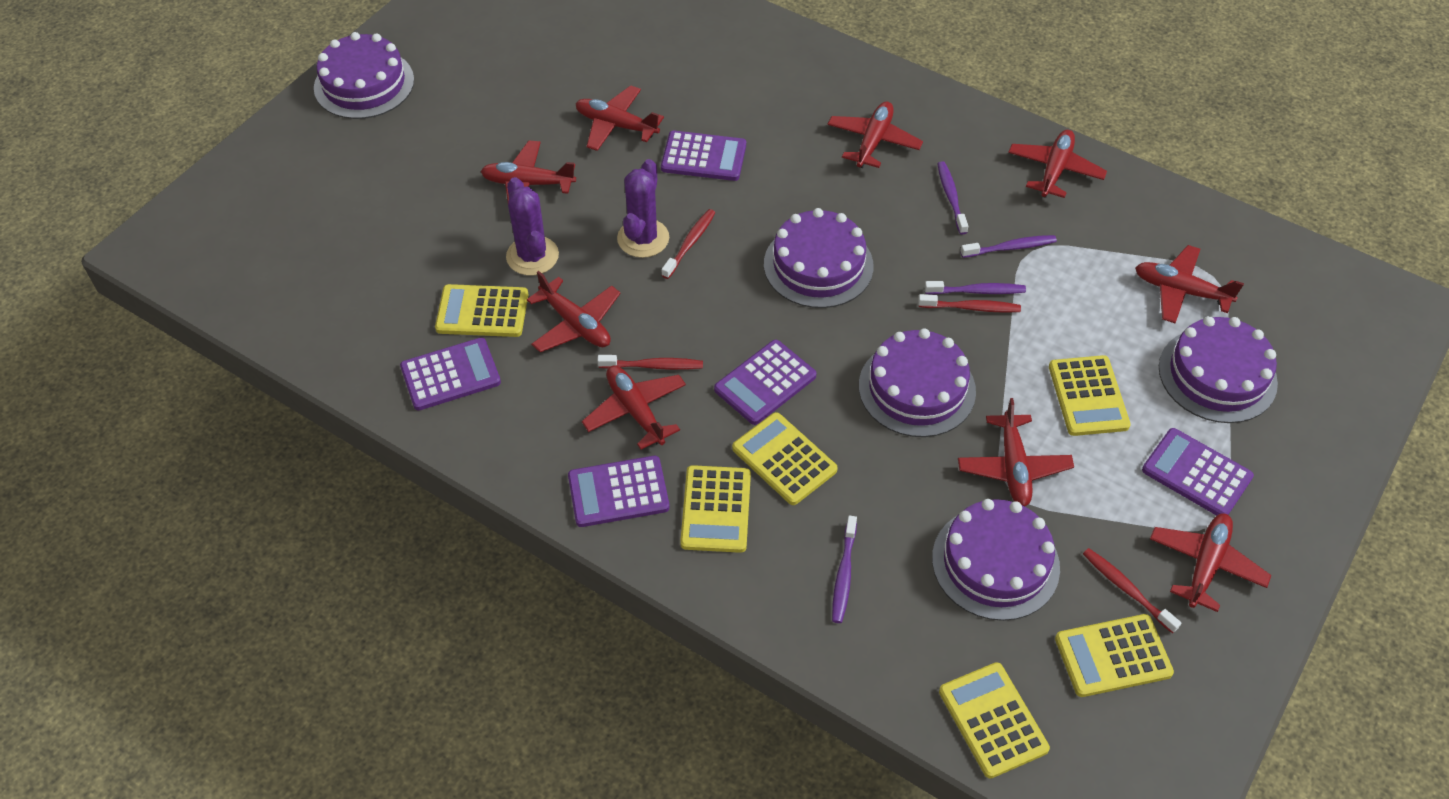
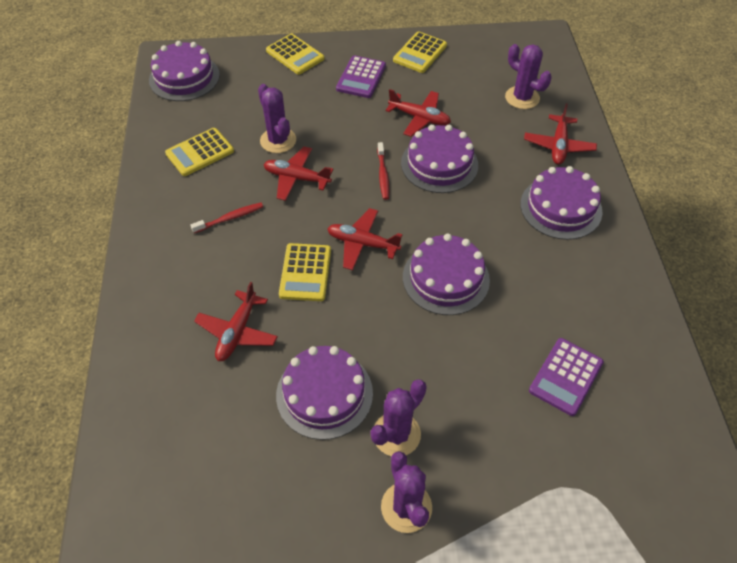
purple cactus: [506,177,559,276] [617,159,669,258] = 2 -> [258,84,296,153] [371,379,427,456] [381,451,432,533] [505,44,552,109] = 4
purple calculator: [400,338,501,411] [568,456,670,527] [661,131,746,181] [714,340,816,425] [1142,428,1254,516] = 5 -> [336,55,386,98] [529,338,604,416] = 2
purple toothbrush: [832,516,857,623] [925,281,1026,295] [937,161,968,235] [960,235,1057,258] = 4 -> none = 0
red plane: [480,140,576,201] [527,271,621,352] [576,85,664,151] [582,365,686,449] [827,101,923,168] [958,398,1074,506] [1008,130,1107,198] [1135,245,1244,323] [1150,513,1272,612] = 9 -> [194,282,278,361] [264,147,333,201] [327,208,402,270] [386,89,451,137] [524,103,597,165] = 5
red toothbrush: [597,355,703,370] [661,209,716,279] [918,294,1021,313] [1083,548,1181,633] = 4 -> [190,203,263,233] [377,142,390,200] = 2
yellow calculator: [435,284,528,337] [680,465,751,553] [732,412,838,505] [939,662,1050,779] [1049,355,1131,436] [1055,614,1174,697] = 6 -> [165,128,234,176] [266,34,324,75] [279,243,331,301] [393,31,447,73] = 4

